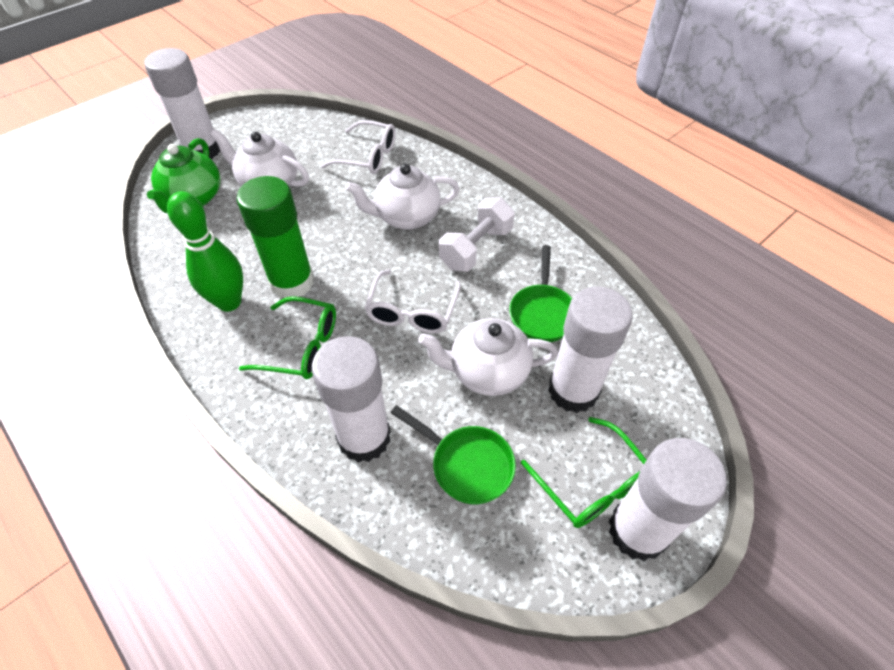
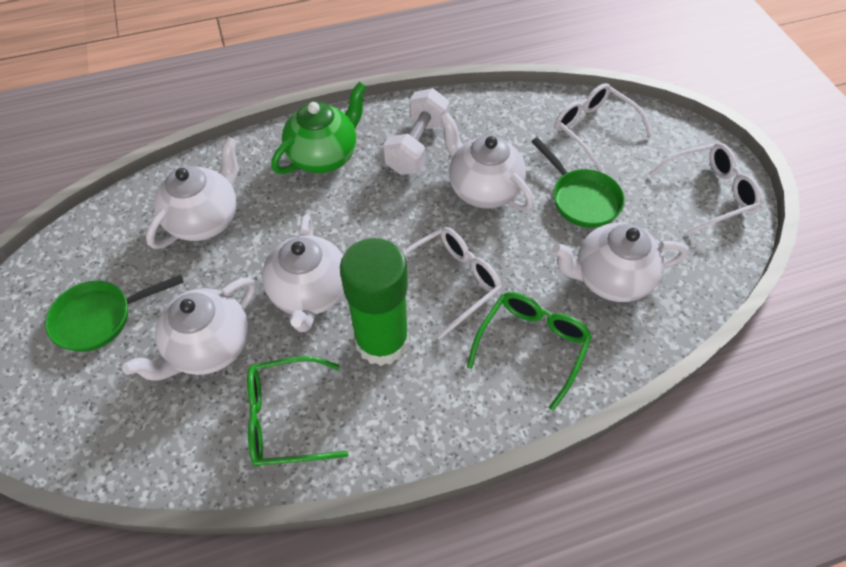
green bowling pin: [167,191,243,312] = 1 -> none = 0
white glasses: [321,120,396,174] [365,269,460,334] = 2 -> [403,227,502,340] [555,83,653,172] [649,143,762,234] = 3
white glue stick: [144,48,220,159] [312,336,390,463] [548,286,633,413] [609,438,727,561] = 4 -> none = 0
white teapot: [210,129,309,187] [345,164,460,230] [418,318,558,396] = 3 -> [122,277,256,381] [146,137,238,249] [262,214,344,332] [440,112,534,211] [552,223,689,302] = 5

